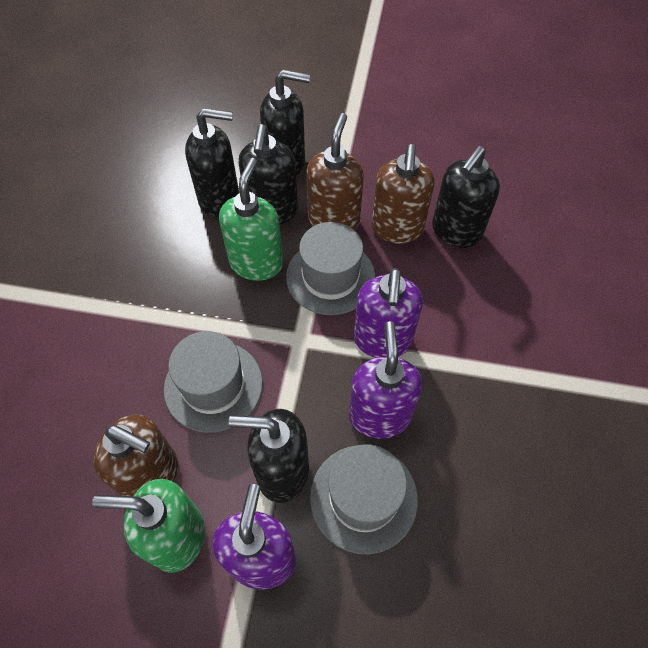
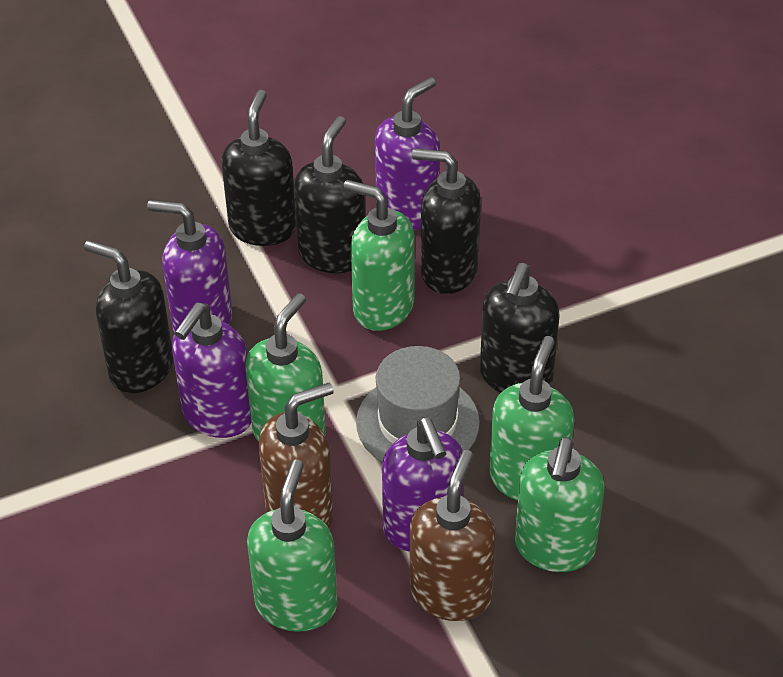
brown soap dispenser: [94,414,179,496] [306,113,364,230] [371,144,435,244] = 3 -> [259,383,334,528] [410,450,496,621] = 2
green soap dispenser: [92,479,205,573] [219,158,283,281] = 2 -> [245,293,326,442] [247,459,338,632] [343,180,414,331] [489,336,574,501] [515,437,604,572] = 5
grey hat: [164,331,263,433] [286,222,375,315] [310,444,418,554] = 3 -> [356,346,480,462] = 1
purple soap dispenser: [212,484,296,590] [349,321,422,439] [354,268,423,358] = 3 -> [147,200,233,334] [172,302,252,438] [375,77,440,230] [382,417,463,552] = 4

